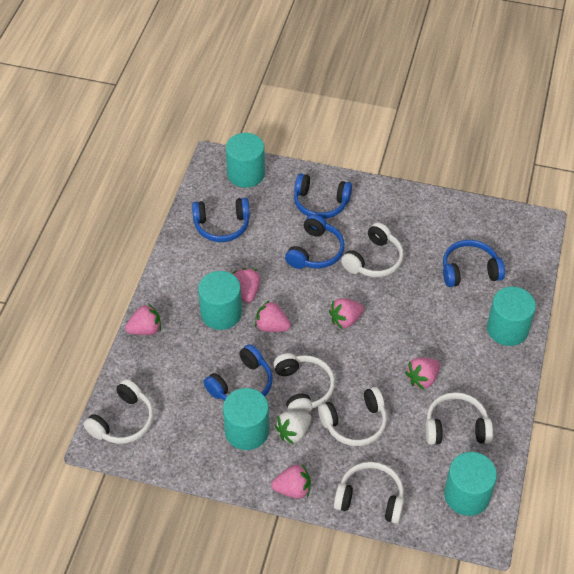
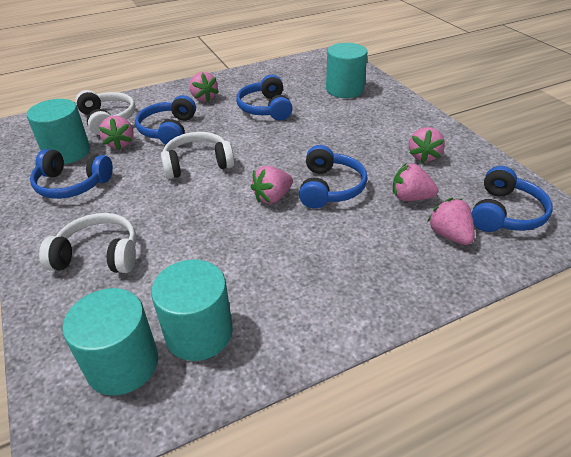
turquoise cylinder: [198,271,242,330] [223,388,269,450] [226,133,265,188] [444,452,497,516] [487,287,536,346] = 5 -> [27,99,90,164] [62,288,158,396] [151,260,233,361] [326,43,367,98] = 4
white headphones: [84,379,154,444] [273,353,335,413] [318,387,387,446] [334,462,404,524] [341,223,404,277] [425,392,493,445] = 6 -> [39,213,137,273] [75,90,136,135] [161,132,234,179] = 3
white strawberry: [275,411,311,445] = 1 -> none = 0

